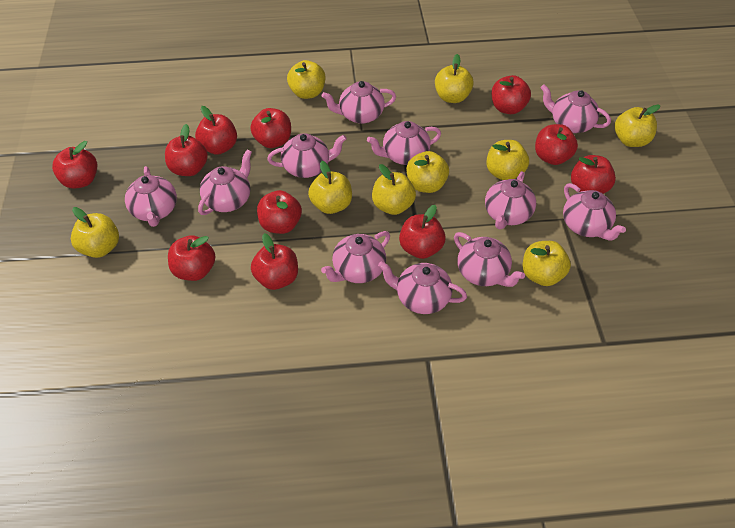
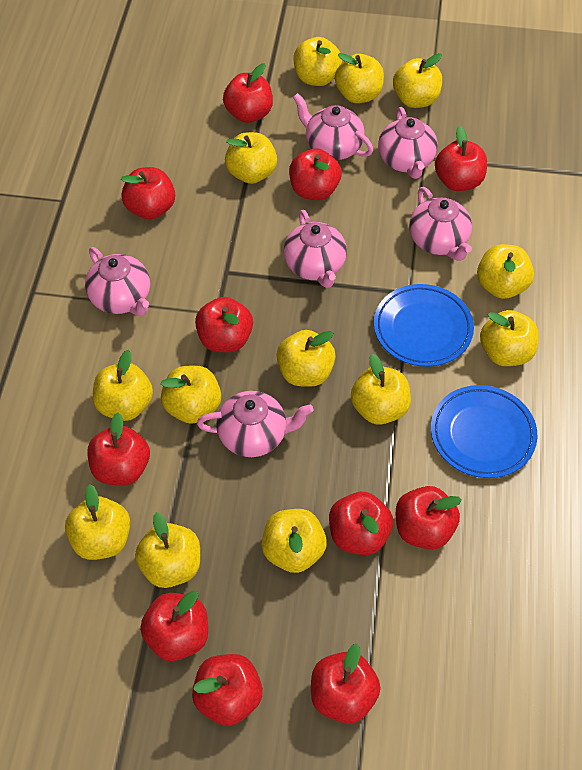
blue plate: none = 0 -> [374,284,474,367] [431,385,537,478] = 2
pink teapot: [125,166,177,227] [198,150,252,215] [267,133,347,178] [321,231,390,283] [322,81,396,124] [367,121,441,165] [378,261,467,314] [454,232,525,287] [485,171,536,229] [540,84,611,133] [563,183,626,241] = 11 -> [85,247,150,316] [197,391,314,457] [283,210,347,288] [293,93,373,160] [378,107,438,179] [409,187,472,261] = 6
yellow apple: [71,207,119,258] [287,60,325,99] [308,161,352,214] [372,164,416,215] [406,151,449,193] [435,54,474,103] [486,140,529,180] [523,241,571,286] [615,104,660,147] = 9 -> [65,484,130,560] [93,350,153,421] [135,512,200,588] [161,365,221,424] [225,132,277,184] [261,509,327,573] [276,330,336,387] [293,37,342,86] [335,53,384,103] [351,354,411,425] [393,53,442,108] [477,244,534,299] [480,310,539,366] = 13

